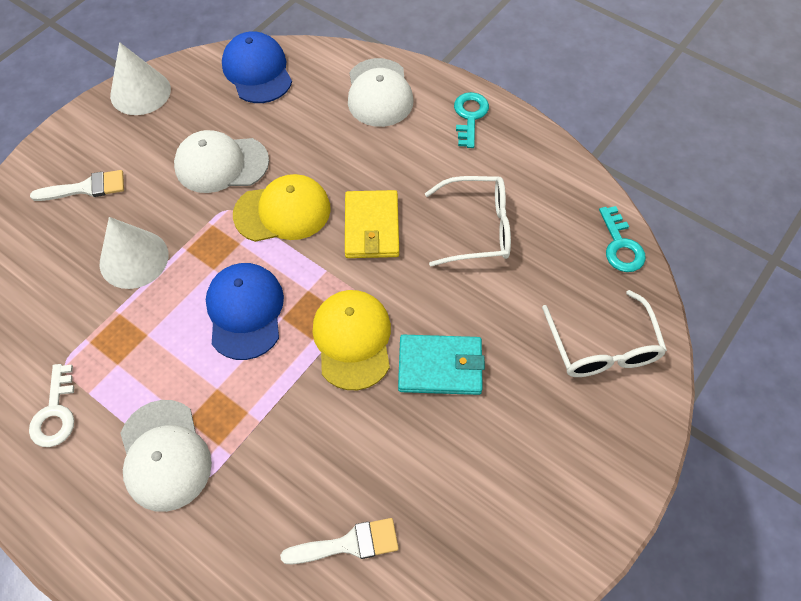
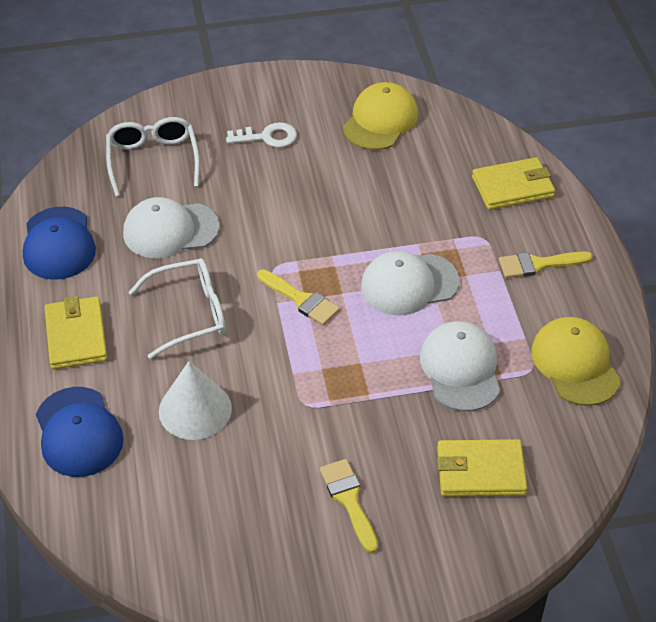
turquoise key: [454,92,489,148] [599,206,646,272] = 2 -> none = 0
turquoise wallet: [398,335,485,395] = 1 -> none = 0
white brush: [30,170,124,201] [280,518,399,564] = 2 -> none = 0
white cone: [100,217,168,289] [110,42,171,115] = 2 -> [159,361,232,440] = 1
yellow brush: none = 0 -> [257,269,340,325] [320,459,378,553] [499,251,593,278] = 3
yellow wallet: [345,190,399,258] = 1 -> [44,296,107,369] [437,439,527,497] [472,157,555,210] = 3

